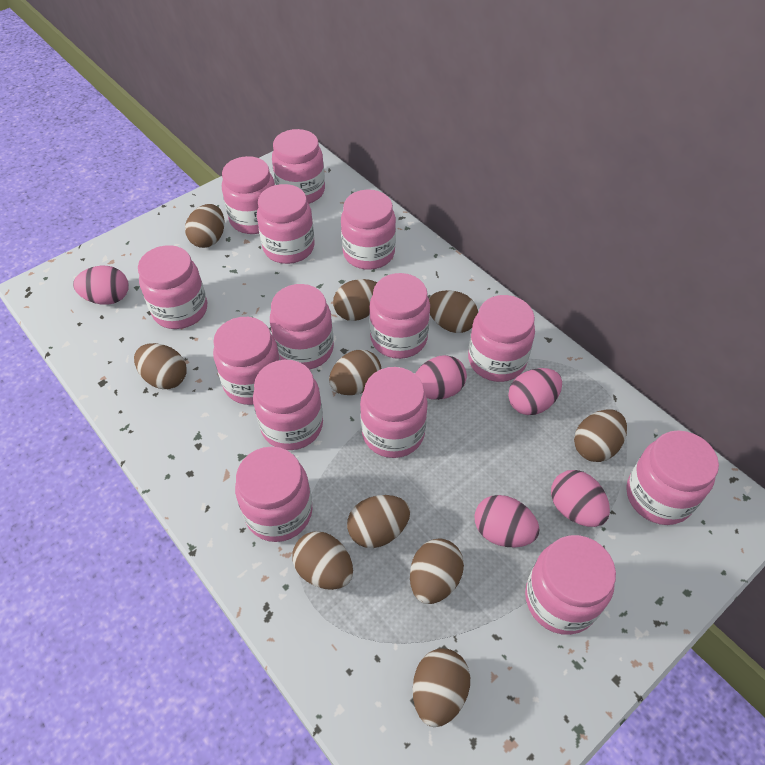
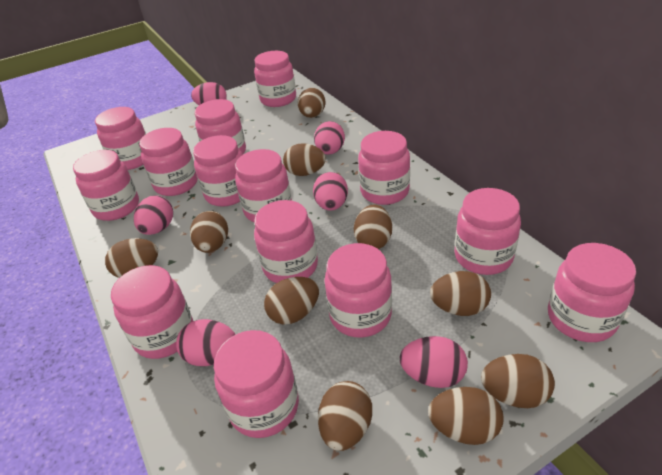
pink egg: [73,266,129,305] [415,355,467,400] [475,495,540,547] [508,368,562,415] [551,470,610,527] = 5 -> [134,195,173,235] [176,319,235,366] [191,82,227,105] [313,172,348,211] [314,121,345,155] [399,336,468,388] = 6

